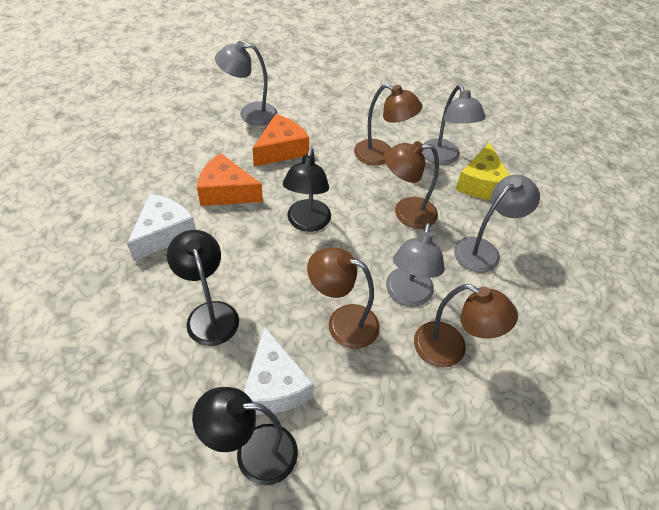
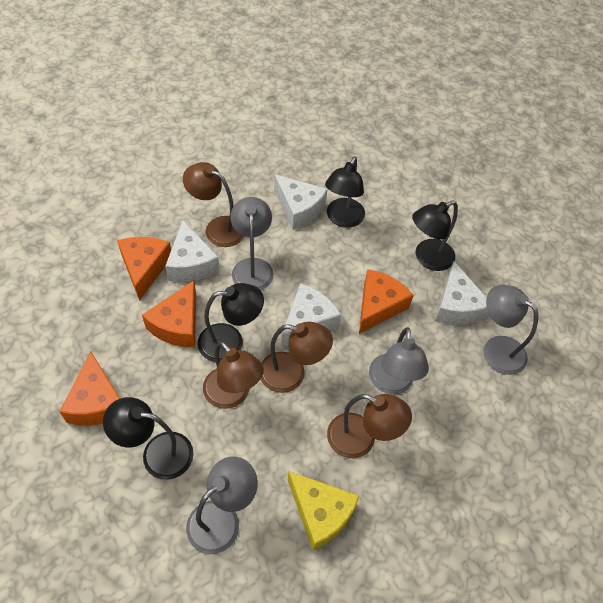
black lamp: [167,230,239,346] [192,387,298,485] [283,148,331,232] = 3 -> [103,397,194,480] [198,283,264,362] [325,156,365,228] [412,200,458,271] = 4
orange cheese: [197,153,263,206] [252,114,309,166] = 2 -> [60,352,120,426] [117,237,171,301] [142,280,196,347] [359,269,414,334] = 4
white cheese: [127,194,196,261] [244,327,314,415] = 2 -> [165,220,220,282] [274,174,327,230] [281,283,341,347] [435,261,488,325] = 4

